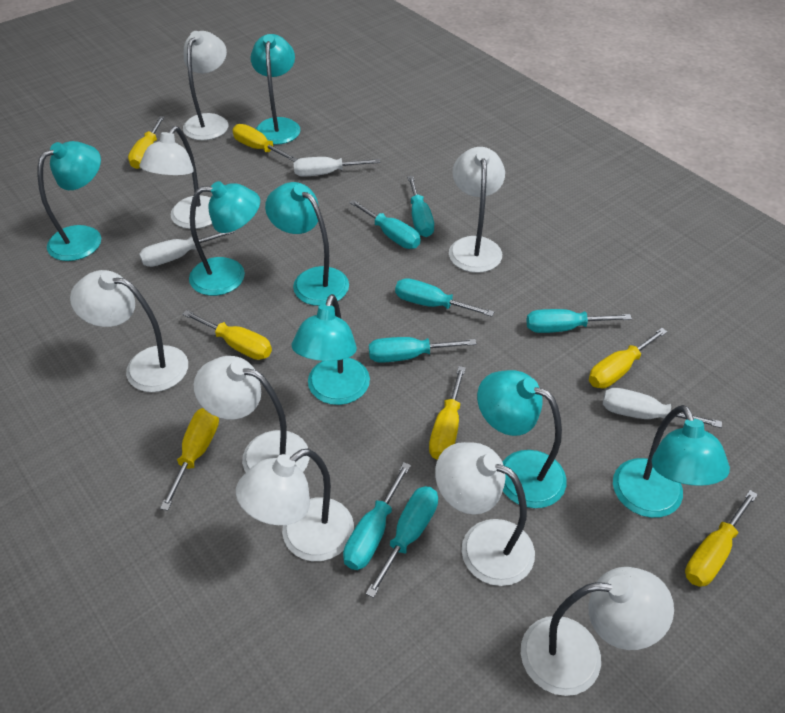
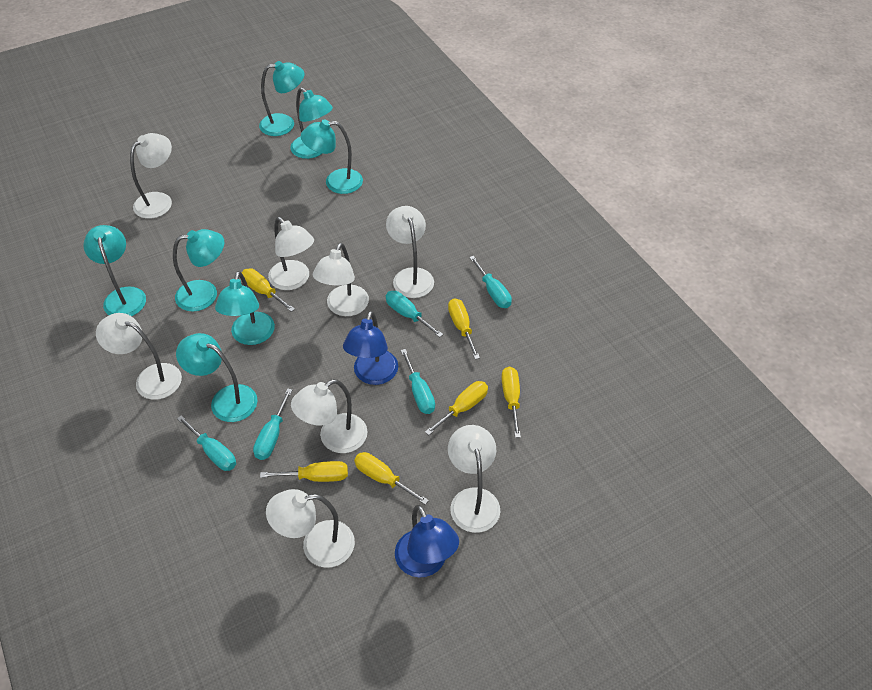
blue lamp: none = 0 -> [343,311,398,385] [395,505,459,577] = 2
turquoise screwdriver: [343,462,411,570] [349,199,420,249] [366,486,438,598] [369,337,476,363] [395,278,494,317] [407,176,434,237] [526,309,632,333] = 7 -> [177,415,236,471] [253,388,292,460] [386,291,443,337] [401,349,435,414] [469,256,512,308] = 5
white screwdriver: [139,231,235,267] [294,157,380,177] [603,388,722,428] = 3 -> none = 0
yellow screwdriver: [128,116,165,169] [160,408,219,511] [182,310,272,360] [232,124,298,162] [429,366,466,460] [589,328,667,389] [685,490,758,587] = 7 -> [242,268,295,312] [260,461,348,482] [354,452,429,505] [425,381,488,435] [448,298,480,359] [501,367,521,438] = 6

